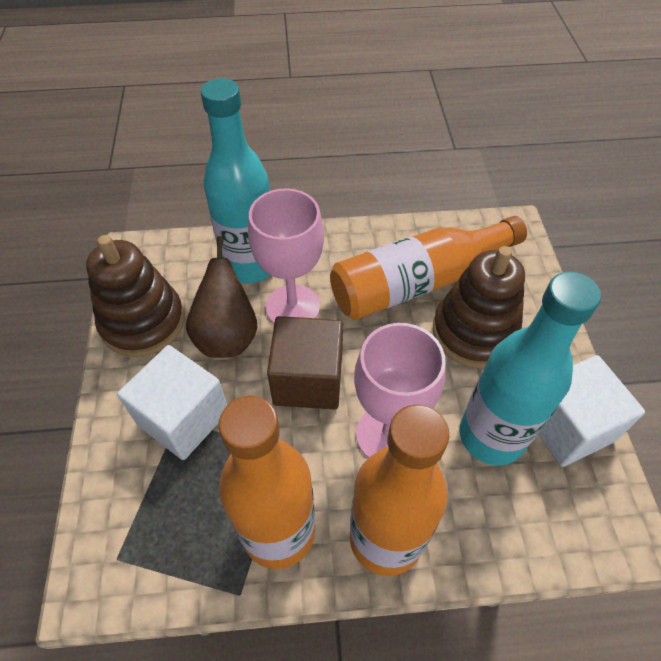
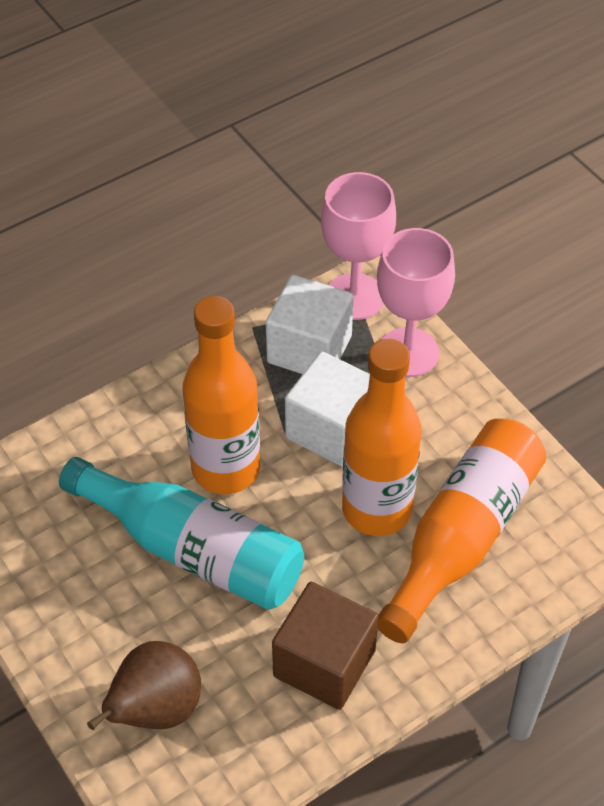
brown stacking toy: [86,235,185,357] [433,246,525,368] = 2 -> none = 0
turquoise bottle: [201,78,270,283] [459,272,601,465] = 2 -> [59,457,304,610] = 1

